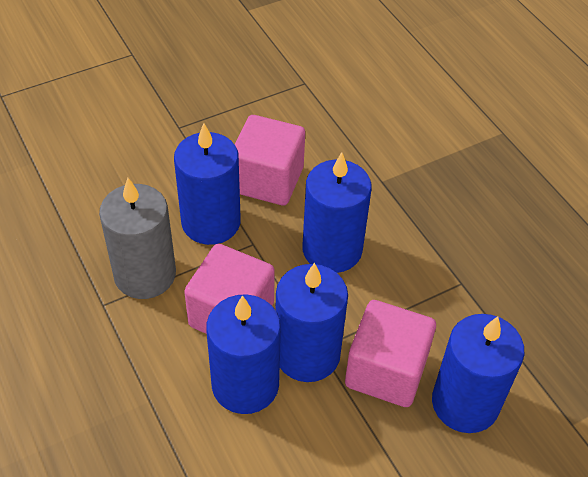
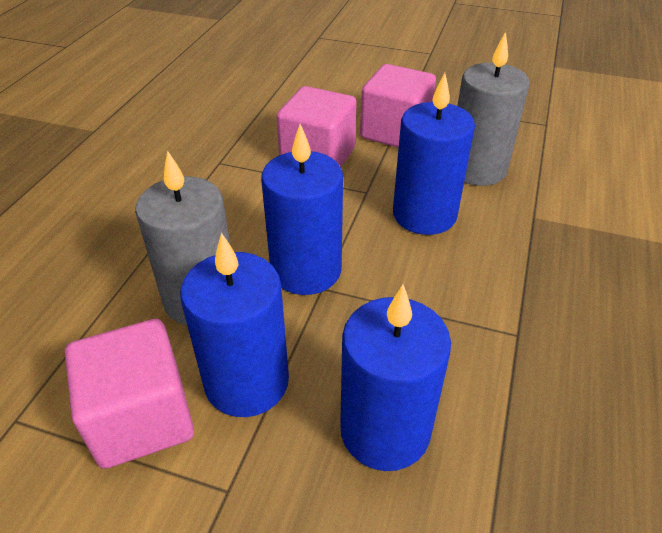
blue candle: [174,123,241,245] [206,295,281,414] [276,263,348,382] [302,152,372,273] [432,314,524,433] = 5 -> [180,233,289,417] [261,124,343,295] [340,284,451,471] [393,73,475,235] = 4
grey candle: [99,178,176,299] = 1 -> [135,150,231,326] [457,32,530,186] = 2

